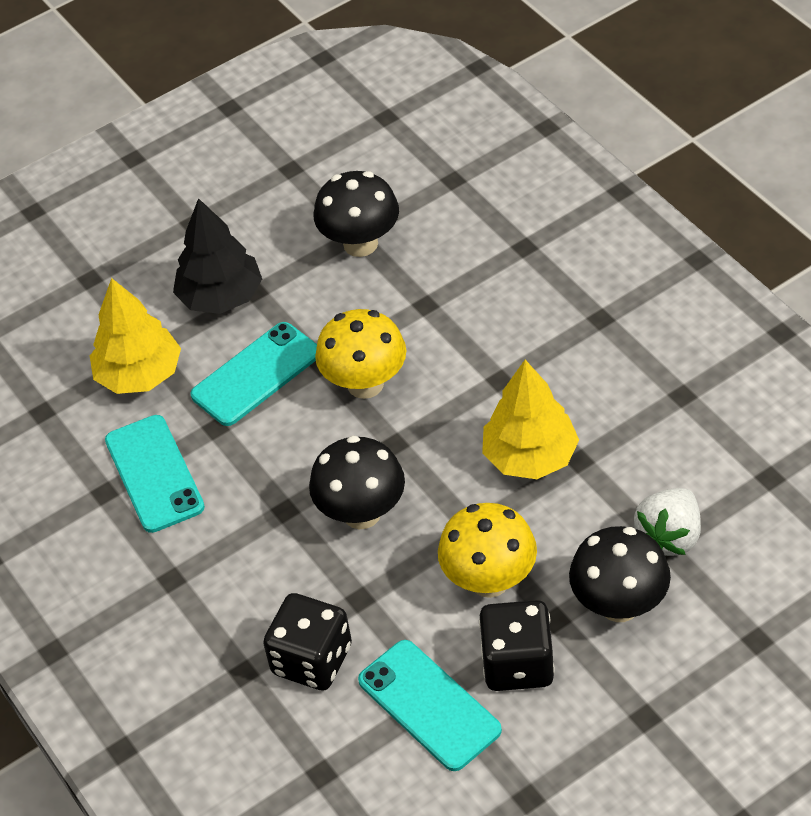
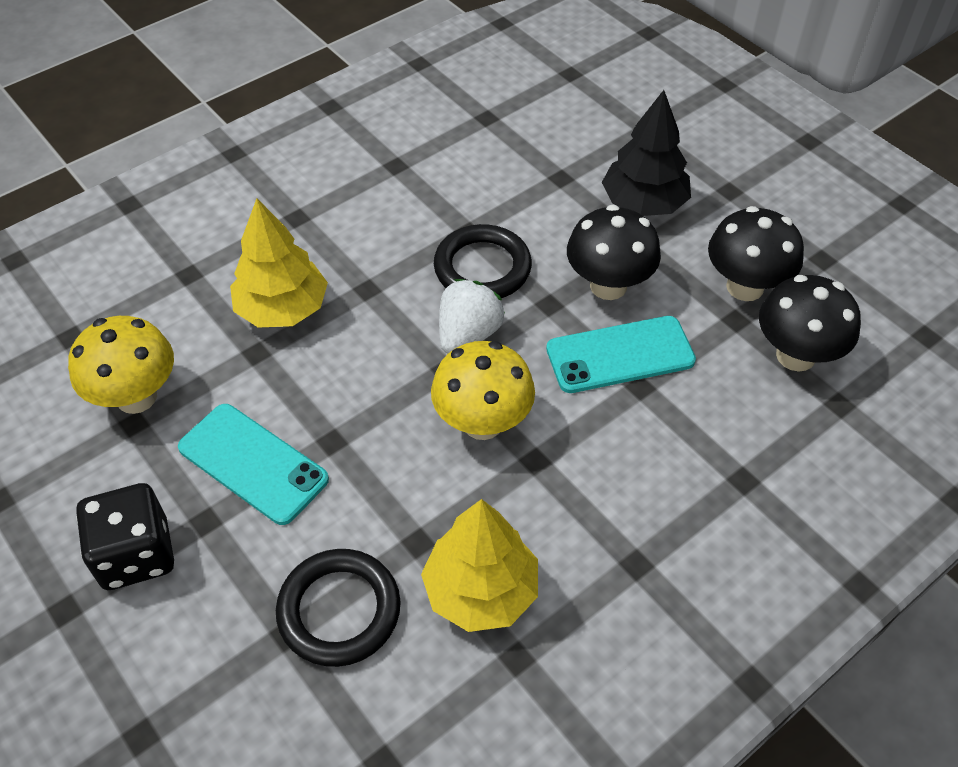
black dice: [263,593,352,691] [479,600,555,691] = 2 -> [76,483,174,590] = 1
black ring: none = 0 -> [276,549,401,667] [434,224,532,298] = 2
turquoise phone: [105,415,205,533] [190,322,317,426] [358,640,502,771] = 3 -> [178,404,329,525] [546,316,696,393] = 2

